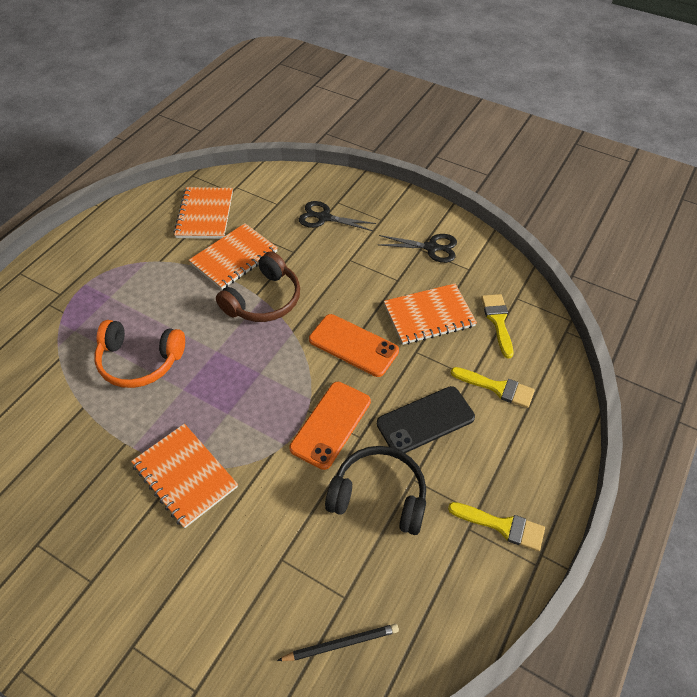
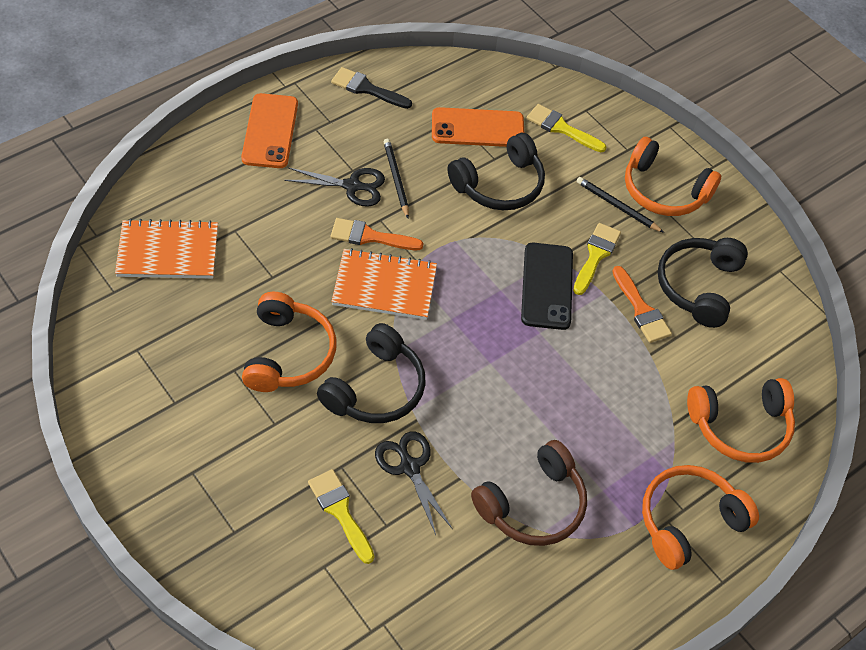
black brush: none = 0 -> [331,67,412,109] = 1
black headphones: [325,446,426,535] = 1 -> [317,323,426,423] [448,133,545,210] [658,238,748,328] = 3
black pencil: [277,624,399,661] = 1 -> [383,139,409,218] [577,177,664,233] = 2
orange brush: none = 0 -> [331,218,423,250] [612,266,672,343] = 2
orange headphones: [95,320,185,388] = 1 -> [242,292,337,392] [625,137,721,216] [642,465,759,570] [687,378,795,463] = 4
orange notebook: [131,424,238,528] [174,187,233,239] [189,223,278,290] [384,283,477,345] = 4 -> [115,219,218,279] [331,248,437,320] = 2

